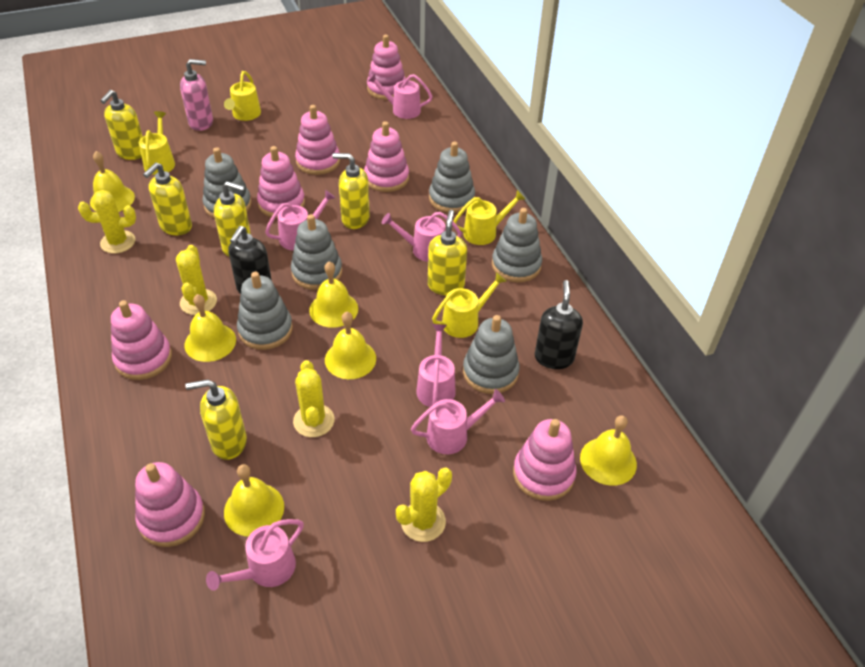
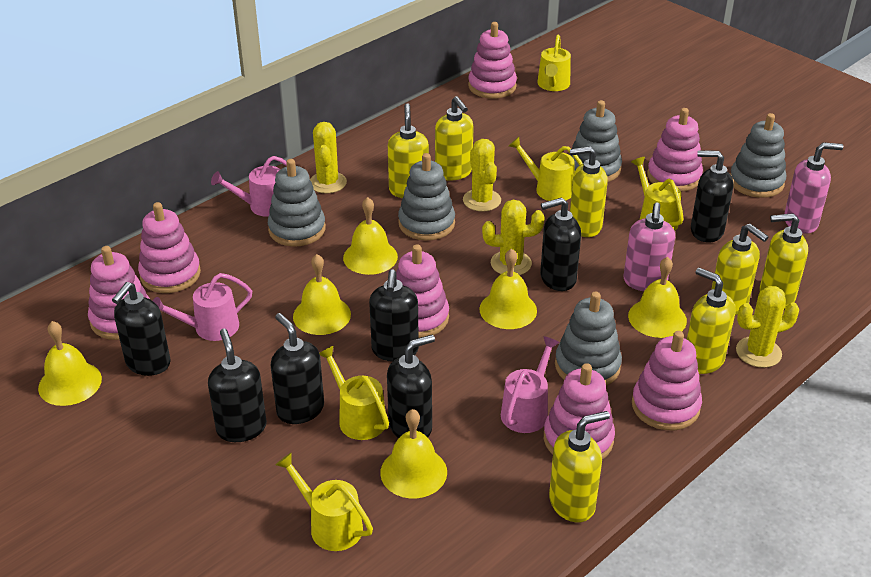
black soap dispenser: [228,226,272,294] [535,280,583,369] = 2 -> [112,282,171,376] [208,329,267,442] [270,313,324,424] [369,269,419,362] [387,335,435,438] [540,197,581,291] [691,150,733,243] = 7
grey stacking toy: [202,147,251,218] [237,272,293,350] [291,214,342,290] [429,142,475,213] [463,315,520,394] [492,208,542,282] = 6 -> [268,159,326,246] [398,153,455,241] [555,292,622,386] [569,100,622,182] [730,113,786,198] = 5
pink soap dispenser: [180,59,213,131] = 1 -> [623,202,675,291] [784,142,843,233] = 2
pink watering can: [206,519,304,591] [265,190,335,251] [368,73,433,119] [382,212,462,262] [411,389,505,454] [416,324,456,407] = 6 -> [153,273,252,341] [211,156,287,217] [501,336,560,433] = 3
yellow soap dispenser: [100,90,143,160] [143,162,192,235] [185,379,247,460] [214,181,251,257] [332,153,370,229] [428,210,467,295] = 6 -> [388,103,429,198] [435,96,474,181] [549,411,610,522] [570,146,608,237] [687,268,736,374] [711,224,769,315] [759,213,808,309] = 7
yellow watering can: [139,111,175,175] [224,71,261,121] [432,272,507,338] [453,190,525,245] = 4 -> [276,453,373,551] [319,346,389,440] [509,137,583,201] [537,35,571,91] [631,157,683,231] = 5

